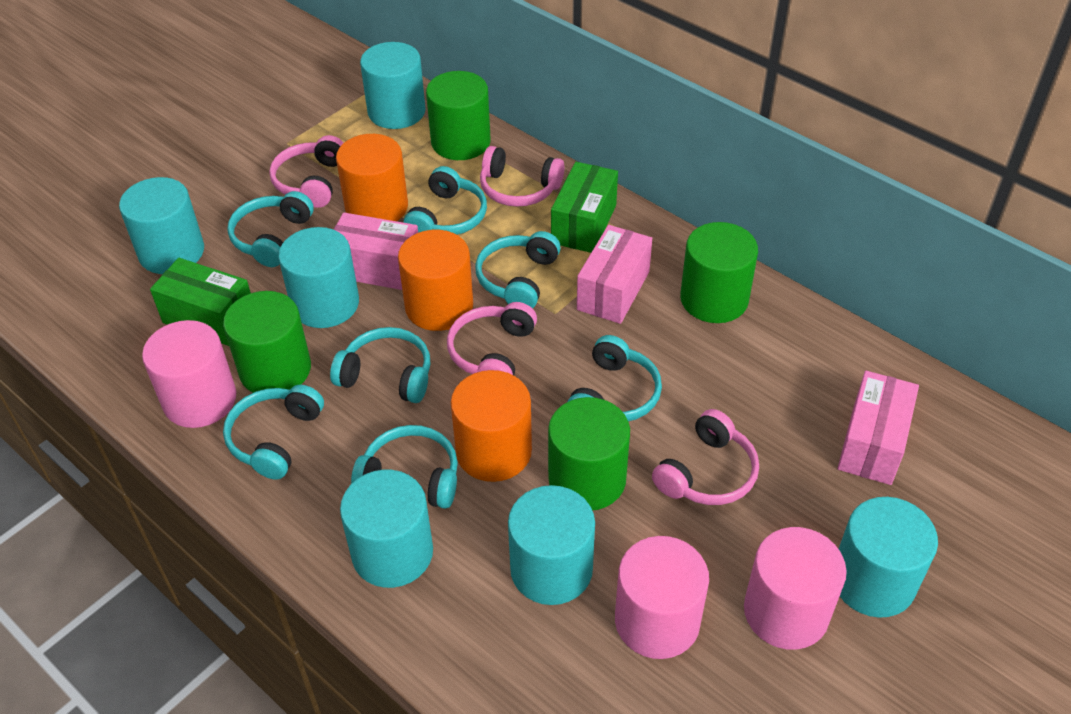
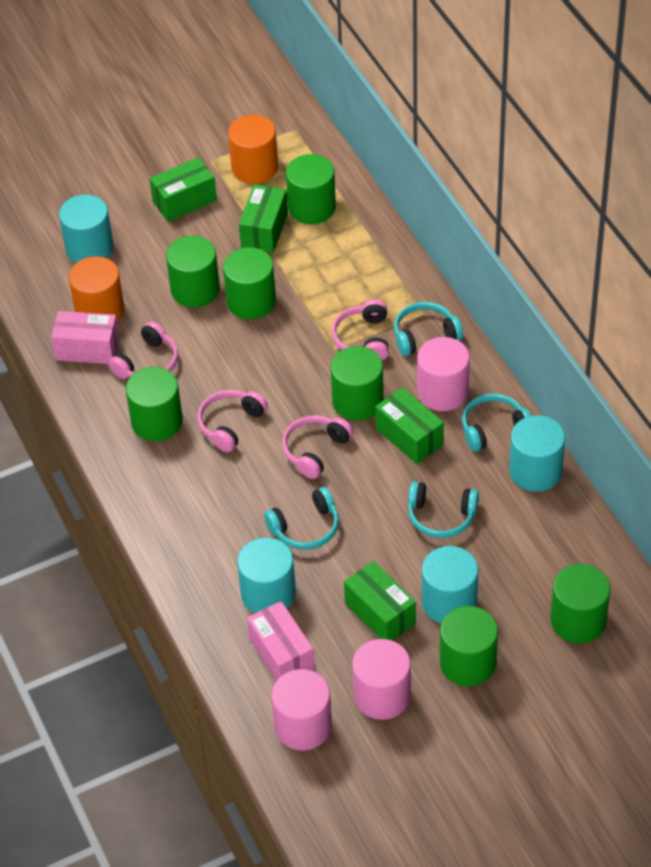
green box: [150,258,251,346] [551,162,618,253] = 2 -> [150,157,217,222] [239,184,288,253] [344,561,416,641] [375,387,444,464] = 4
green cylinder: [223,291,311,393] [426,71,491,160] [548,397,630,510] [680,222,758,323] = 4 -> [126,367,183,441] [166,236,220,307] [223,247,276,319] [286,154,336,224] [330,346,384,421] [440,606,498,686] [550,564,610,643] = 7
orange cylinder: [336,134,408,221] [398,230,473,331] [451,370,532,482] = 3 -> [69,256,125,321] [228,115,278,184] = 2
pink box: [333,212,418,290] [577,225,652,324] [837,371,919,485] = 3 -> [51,311,120,364] [247,601,315,681] = 2
turquoise cylinder: [119,177,204,274] [278,227,359,328] [340,470,433,588] [360,42,426,129] [508,485,595,605] [839,497,938,618] = 6 -> [59,195,114,263] [237,537,296,613] [422,546,478,623] [509,415,565,492] = 4
turquoise headphones: [223,385,324,480] [227,191,314,267] [330,327,431,403] [351,425,458,509] [403,166,487,235] [475,231,561,308] [568,335,662,421] = 7 -> [264,487,339,550] [394,302,463,356] [408,481,479,538] [462,394,532,452] = 4

